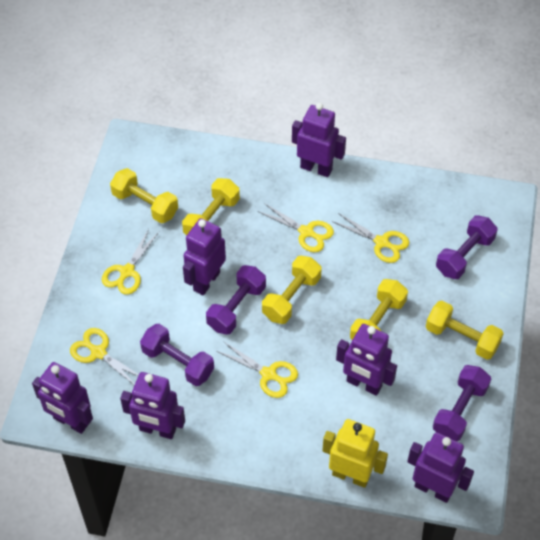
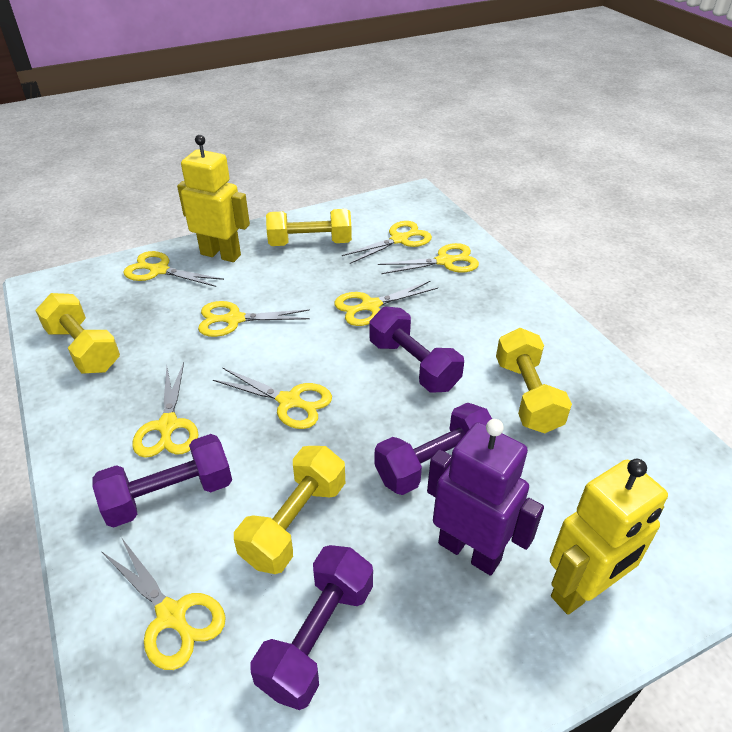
purple robot: [32,362,93,434] [120,372,185,439] [183,218,226,295] [292,103,346,177] [336,324,397,396] [407,432,474,503] = 6 -> [427,419,544,576] = 1
yellow dumbbell: [110,168,178,223] [182,178,240,235] [262,256,322,324] [350,279,408,340] [426,301,504,360] = 5 -> [35,293,120,374] [234,446,345,574] [266,209,352,246] [496,328,572,433] = 4
yellow robot: [322,419,388,488] = 1 -> [177,135,250,262] [550,459,668,615] = 2
yellow scissors: [70,328,139,385] [102,229,159,295] [217,341,298,398] [258,203,334,252] [332,213,409,263] = 5 -> [101,537,226,670] [123,251,224,287] [132,362,198,458] [198,301,310,337] [213,367,332,429] [334,281,438,326] [342,221,432,264] [378,243,479,274] = 8

